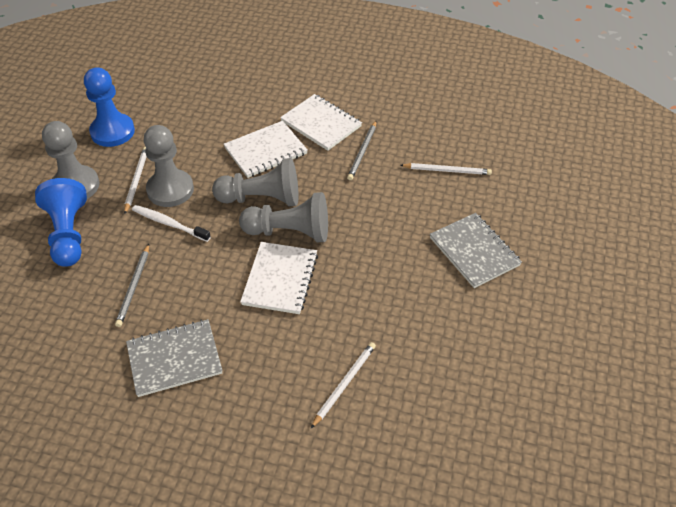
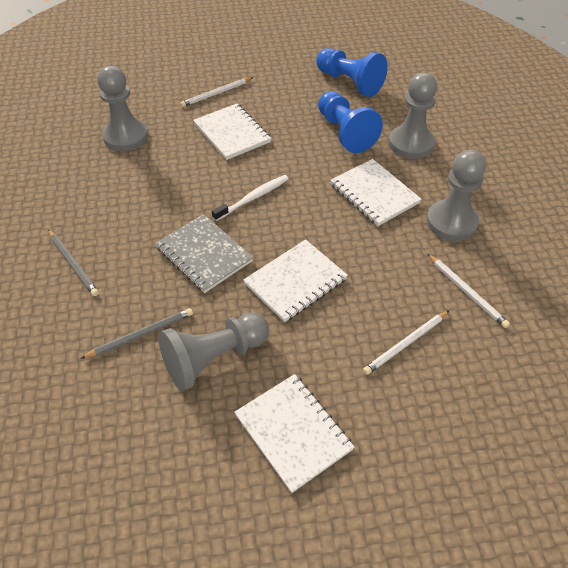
grey notebook: [126,319,223,397] [430,213,522,288] = 2 -> [155,214,253,293] = 1
white notebook: [224,121,308,178] [240,242,318,314] [280,94,362,151] = 3 -> [193,104,271,160] [234,374,354,493] [243,239,348,322] [330,159,422,226] = 4

